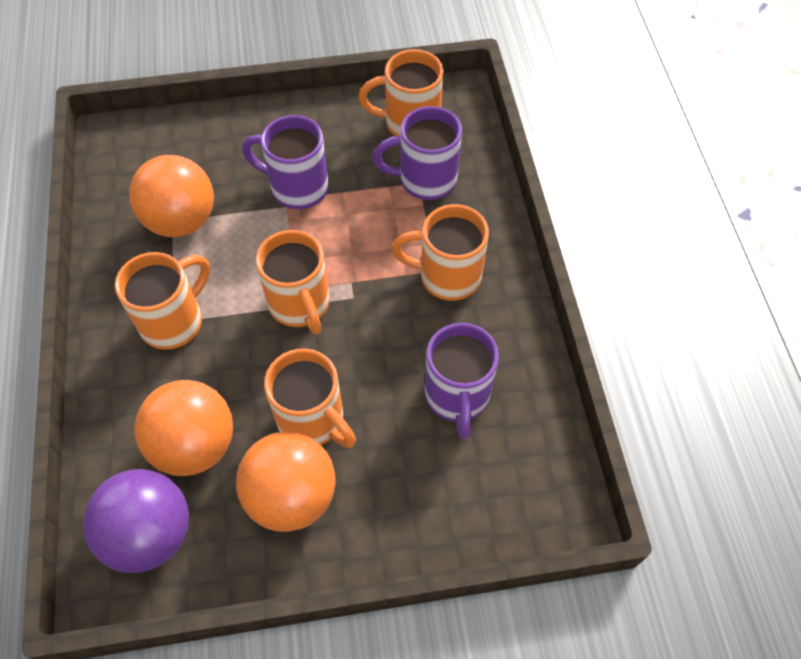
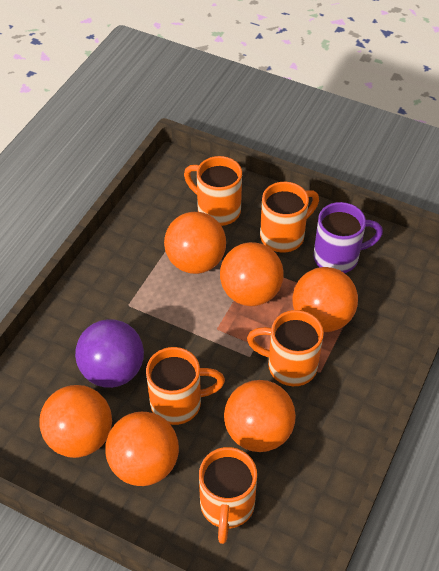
orange ball: [129,155,214,237] [134,380,233,476] [236,431,336,532] = 3 -> [39,385,112,458] [105,412,179,486] [164,212,226,274] [220,242,284,306] [224,380,296,452] [292,267,358,332] = 6
purple mug: [242,115,329,209] [372,106,462,200] [424,323,499,439] = 3 -> [313,202,383,273] = 1

